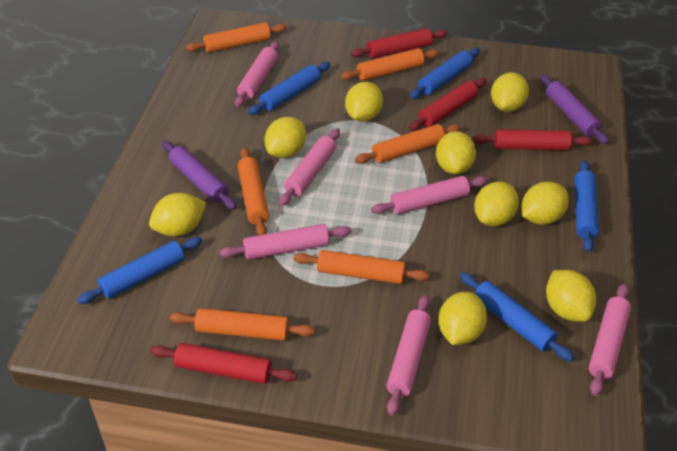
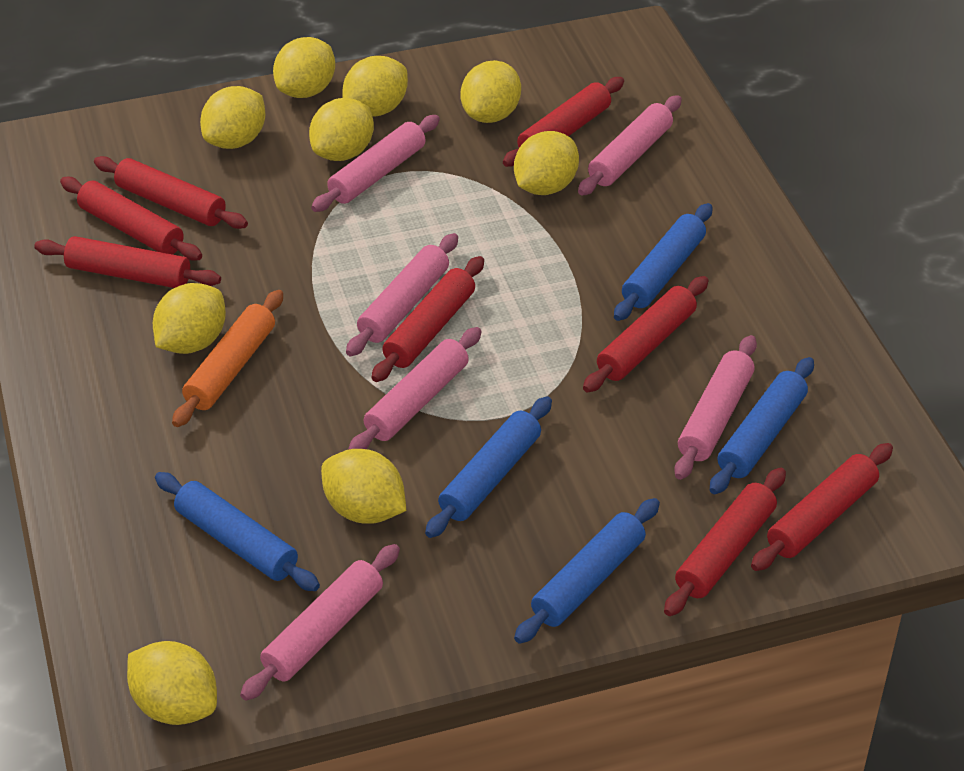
orange rolling pin: [170,308,315,341] [186,22,287,53] [238,147,269,235] [293,250,430,284] [341,48,439,81] [355,124,461,164] = 6 -> [172,290,283,427] = 1
purple rolling pin: [162,141,237,210] [540,75,609,144] = 2 -> none = 0
red rolling pin: [150,343,297,384] [351,28,448,59] [409,78,487,131] [473,130,593,150] = 4 -> [34,236,221,288] [60,177,202,261] [94,156,248,229] [371,256,484,382] [503,77,624,167] [583,276,708,392] [664,468,786,616] [751,443,893,571] = 8

